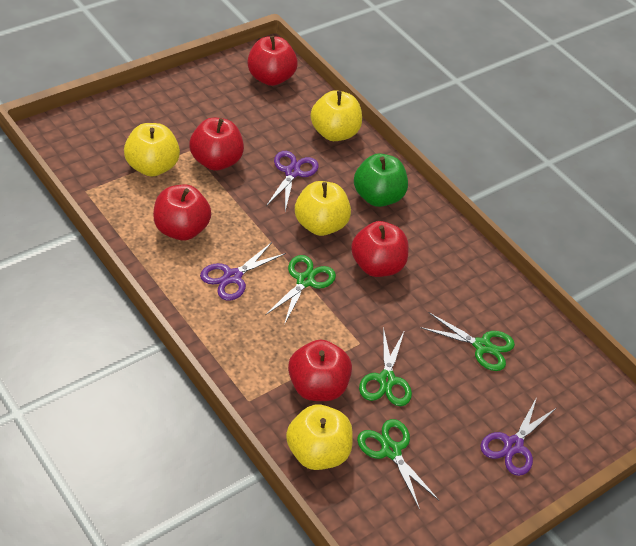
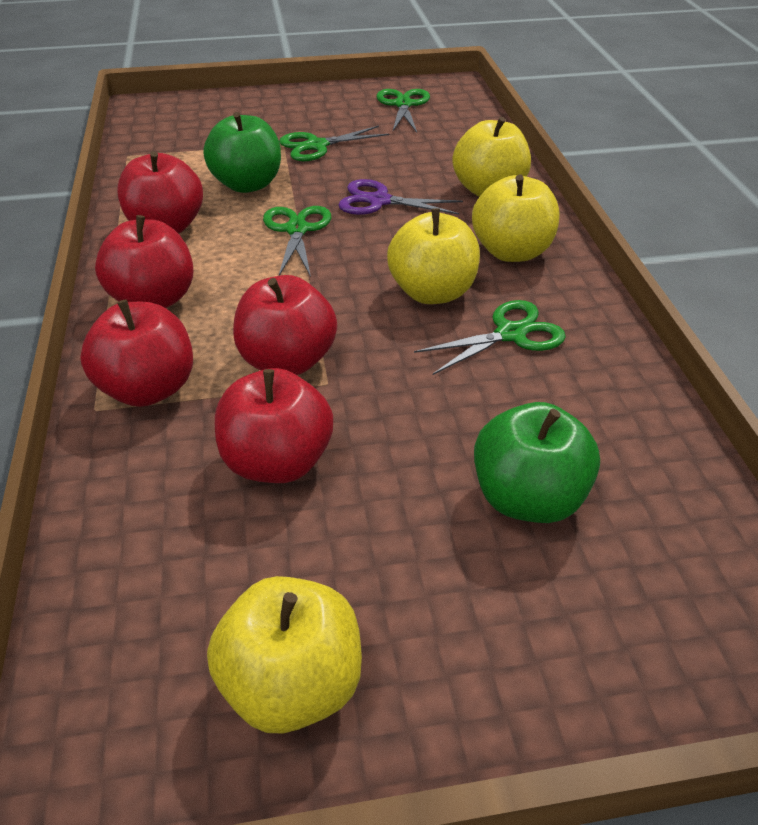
green apple: [354,154,408,207] = 1 -> [203,112,281,193] [474,402,600,523] = 2
purple scissors: [200,242,286,301] [266,151,319,211] [480,397,556,476] = 3 -> [338,179,463,215] = 1

